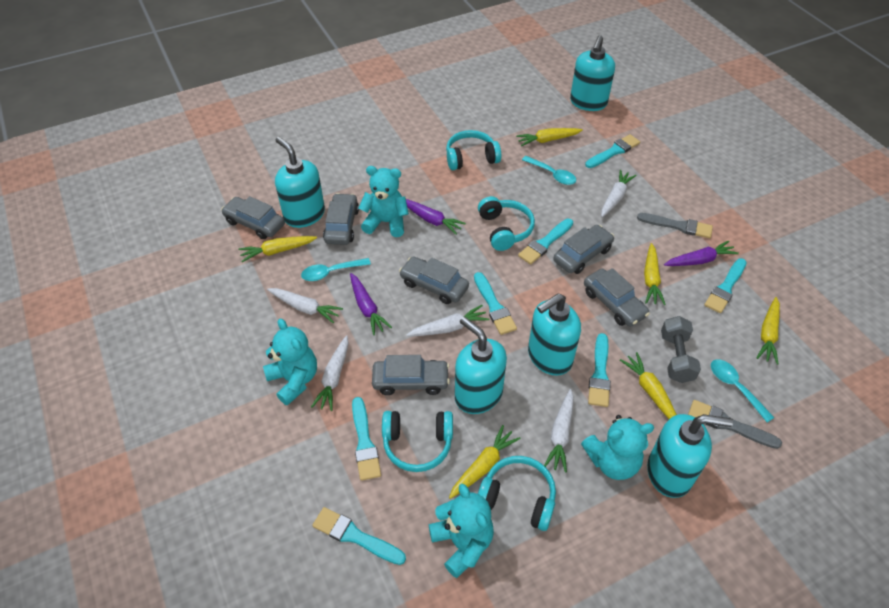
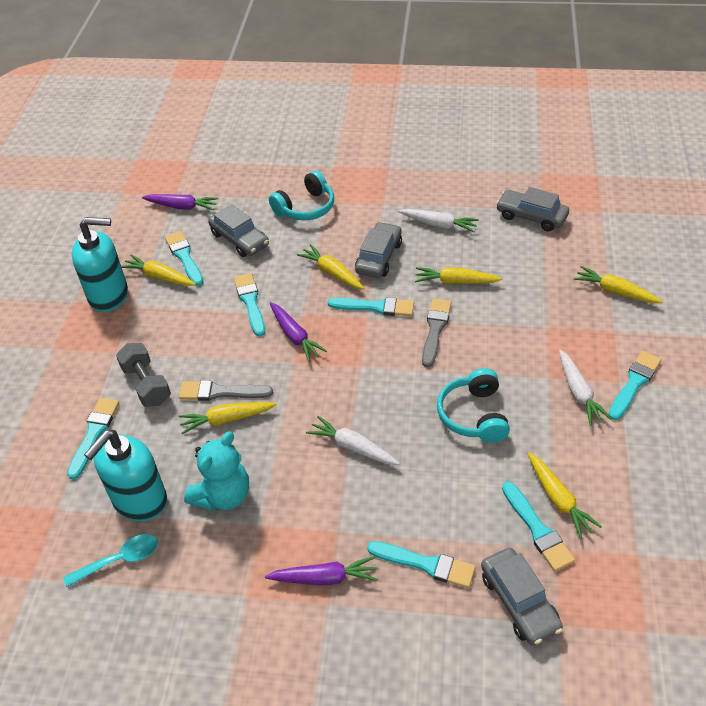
grey car: [221,196,285,239] [323,193,359,245] [372,355,450,395] [399,257,469,304] [553,225,614,274] [584,268,650,327] = 6 -> [208,204,269,257] [355,222,402,278] [481,548,563,645] [496,187,569,232] = 4
turquoise headphones: [382,411,453,472] [446,130,501,170] [478,196,535,251] [478,456,556,531] = 4 -> [269,170,334,221] [437,368,510,443] = 2
turquoise soap dispenser: [275,137,325,228] [455,317,507,414] [528,293,581,375] [570,35,615,111] [647,414,733,498] = 5 -> [72,217,128,312] [84,430,167,521] = 2
turquoise spoon: [301,258,371,281] [522,156,576,185] [711,359,774,423] = 3 -> [63,534,158,587] = 1
turquoise teddy bear: [263,318,317,406] [359,166,409,237] [429,484,494,578] [581,415,654,480] = 4 -> [184,431,249,511] = 1
white carrot: [267,288,343,323] [311,335,349,411] [406,305,489,336] [544,389,574,473] [601,170,636,217] = 5 -> [306,416,400,465] [398,209,479,232] [559,350,612,426] = 3

